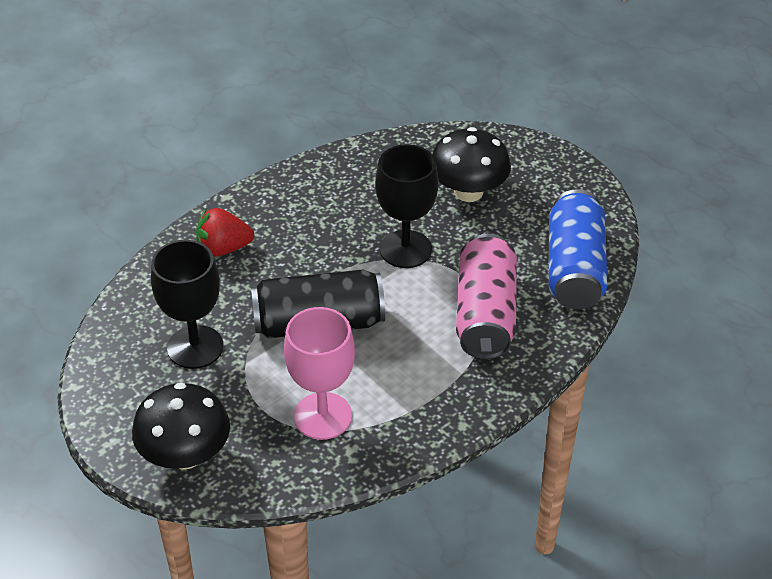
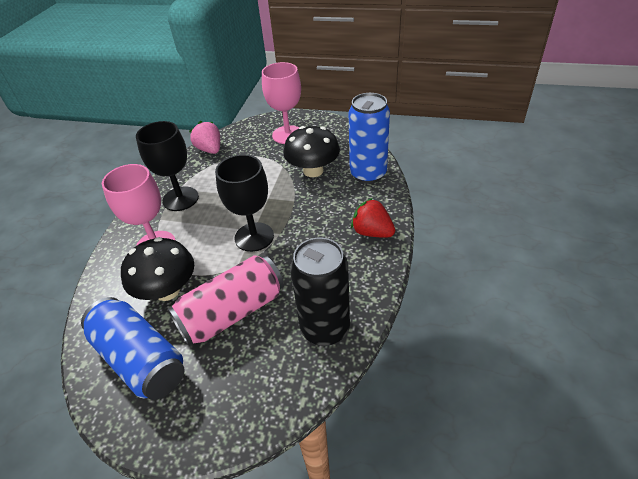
blue can: [549,189,607,309] = 1 -> [81,297,185,400] [349,93,390,184] = 2
pink goblet: [284,307,355,440] = 1 -> [102,164,175,246] [262,62,301,144] = 2
pink strawberry: none = 0 -> [189,121,220,154] = 1

